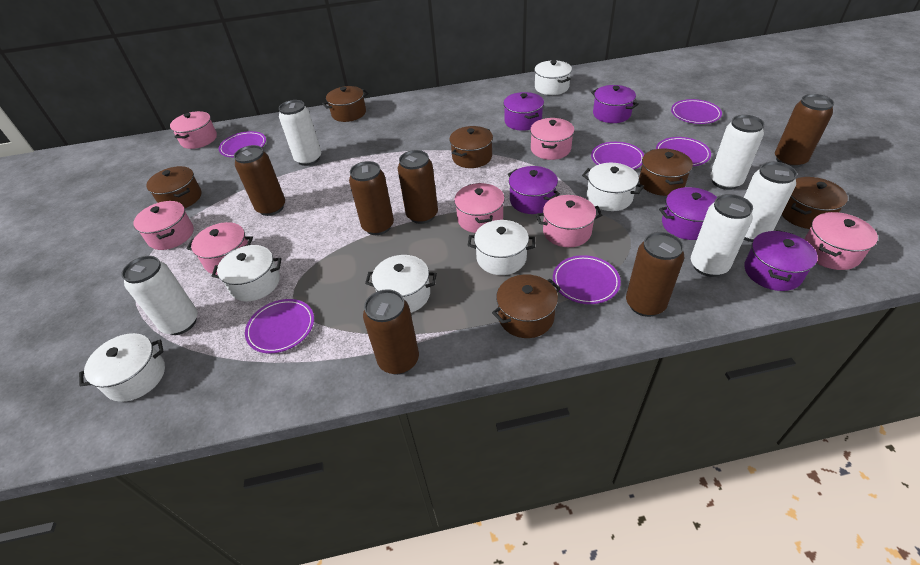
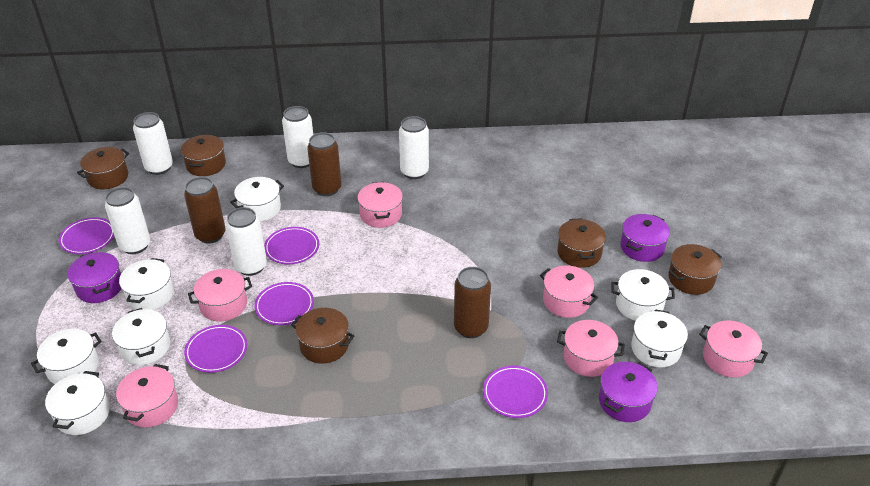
brown can: [234,145,285,216] [349,161,394,235] [363,289,419,375] [398,150,438,224] [626,232,684,317] [775,94,834,168] = 6 -> [184,177,226,243] [307,132,341,196] [454,267,491,338] = 3
brown pot: [146,166,201,208] [322,86,368,122] [449,126,493,168] [492,274,561,338] [639,149,693,196] [782,177,848,229] = 6 -> [77,147,129,189] [181,135,226,176] [291,308,354,364] [557,218,606,268] [668,244,722,295] = 5
pink pot: [133,201,194,250] [170,111,217,149] [187,222,253,275] [454,183,505,233] [530,118,574,160] [536,195,603,247] [804,212,878,270] = 7 -> [116,364,178,428] [188,269,252,322] [357,182,403,228] [540,265,598,318] [557,320,625,377] [699,320,768,378] = 6
purple plate: [219,131,266,157] [245,299,314,353] [553,255,621,304] [591,142,644,170] [656,137,711,166] [671,99,722,124] = 6 -> [59,217,114,254] [184,325,247,373] [255,282,314,325] [264,227,319,264] [483,366,548,418] = 5
purple pot: [503,92,544,131] [508,166,560,214] [591,85,639,123] [659,187,717,240] [745,230,818,291] = 5 -> [68,252,121,303] [599,362,658,422] [620,214,670,262] = 3
white pot: [79,333,165,402] [212,245,281,301] [365,255,437,313] [467,220,535,275] [534,60,572,95] [582,163,644,211] = 6 -> [31,329,102,384] [45,371,110,435] [112,308,170,365] [119,258,174,310] [230,177,284,221] [611,269,675,321] [631,309,688,367] = 7

